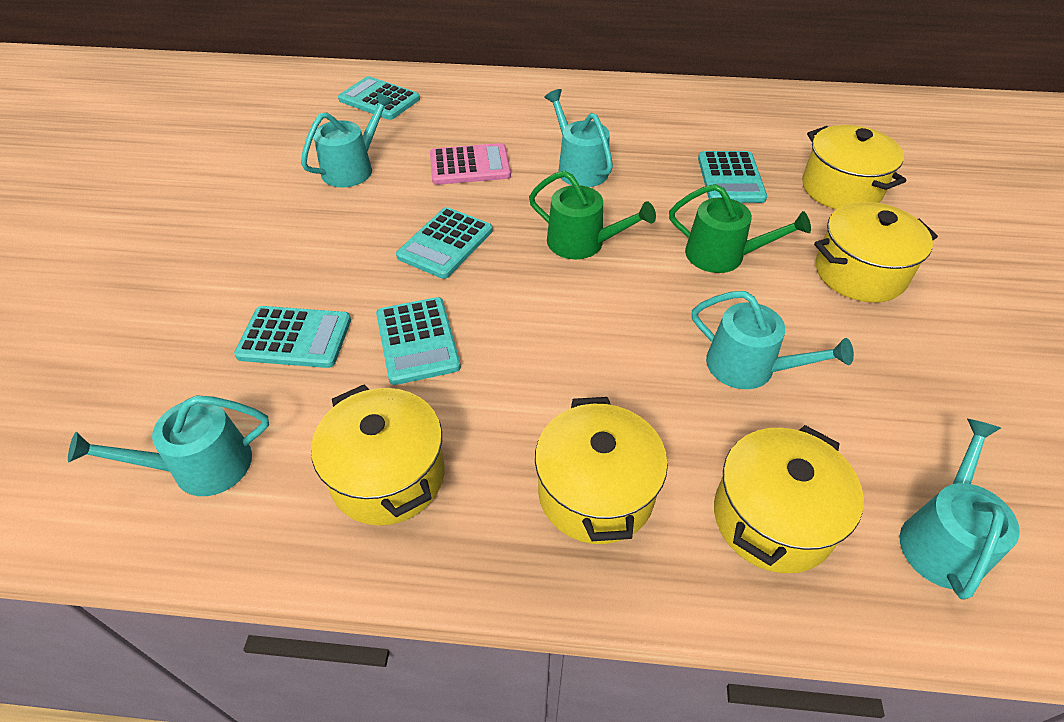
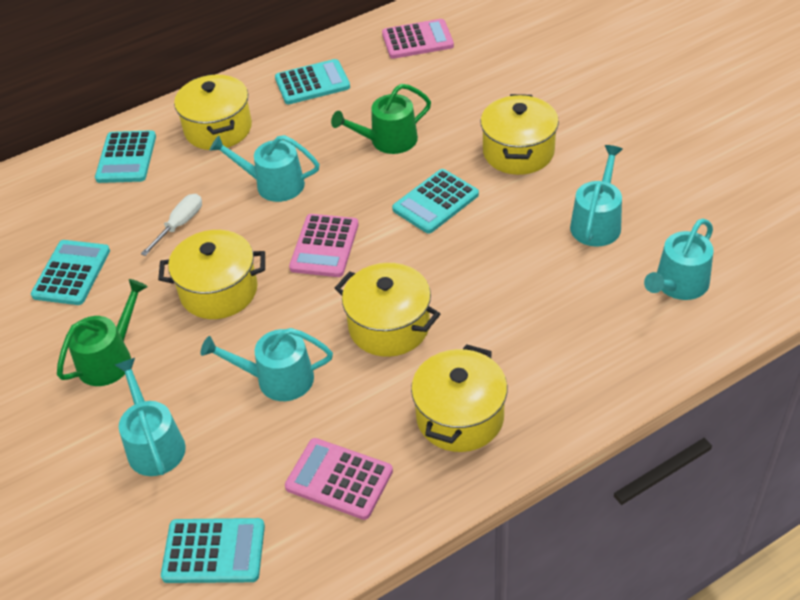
pink calculator: [430,143,511,185] = 1 -> [285,438,393,520] [289,214,359,277] [382,19,454,59] = 3
white screwdriver: none = 0 -> [141,194,202,256] = 1

